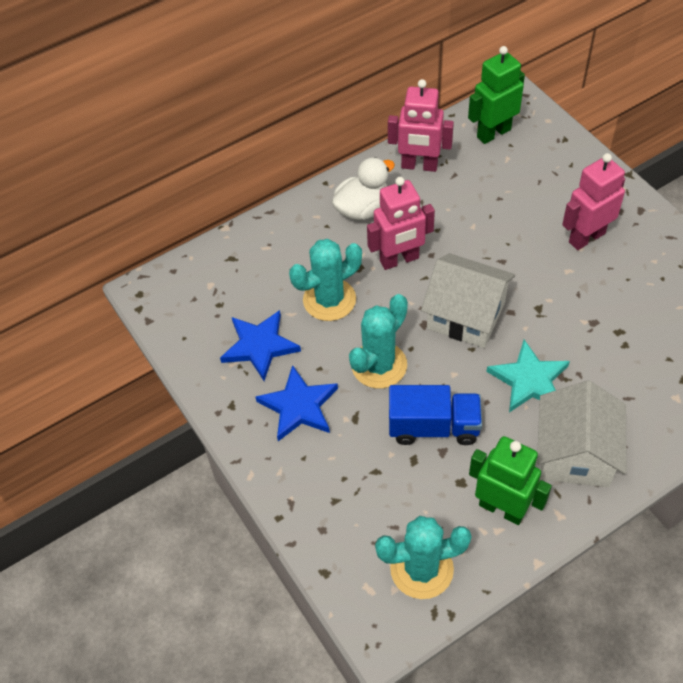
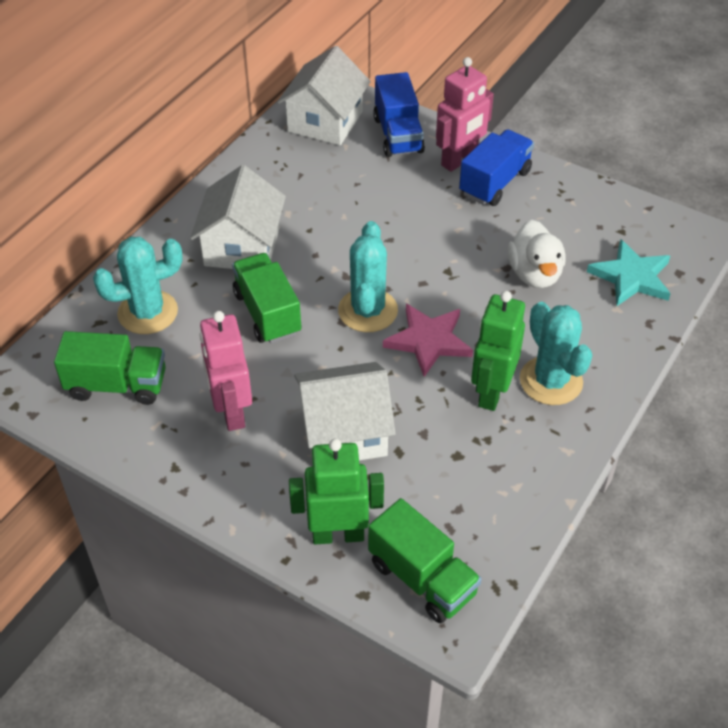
blue star: [220,310,301,381] [255,365,338,441] = 2 -> none = 0
blue truck: [389,385,482,445] = 1 -> [373,72,425,157] [459,129,534,206] = 2
green truck: none = 0 -> [54,331,166,405] [232,253,301,344] [368,498,482,623] = 3
pink robot: [367,177,435,270] [388,79,454,172] [562,153,625,250] = 3 -> [200,311,252,431] [436,57,494,172] = 2
pink star: none = 0 -> [383,304,473,377] = 1
white house: [421,253,515,348] [537,381,627,487] = 2 -> [190,165,286,269] [277,46,371,145] [294,362,396,460] = 3

